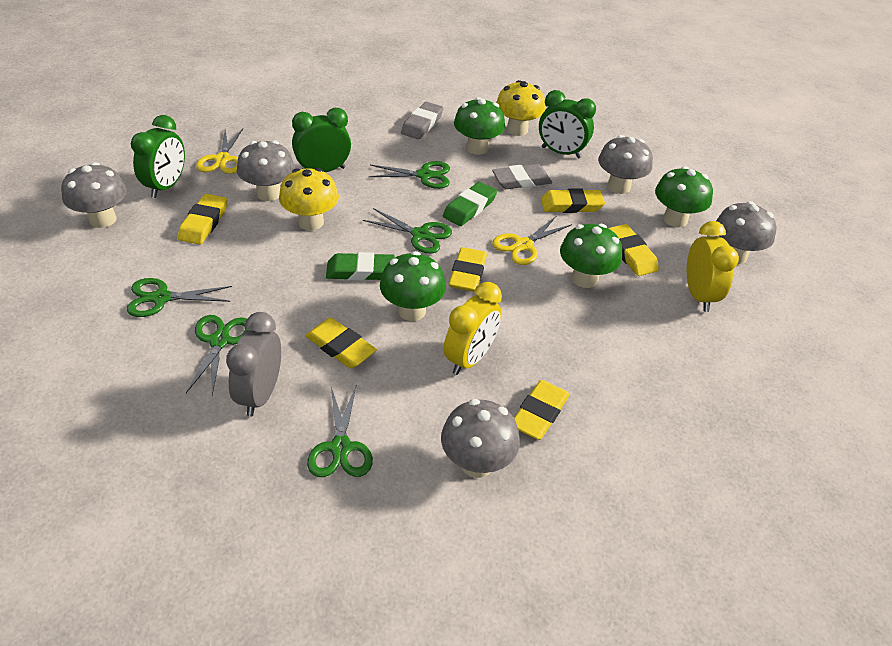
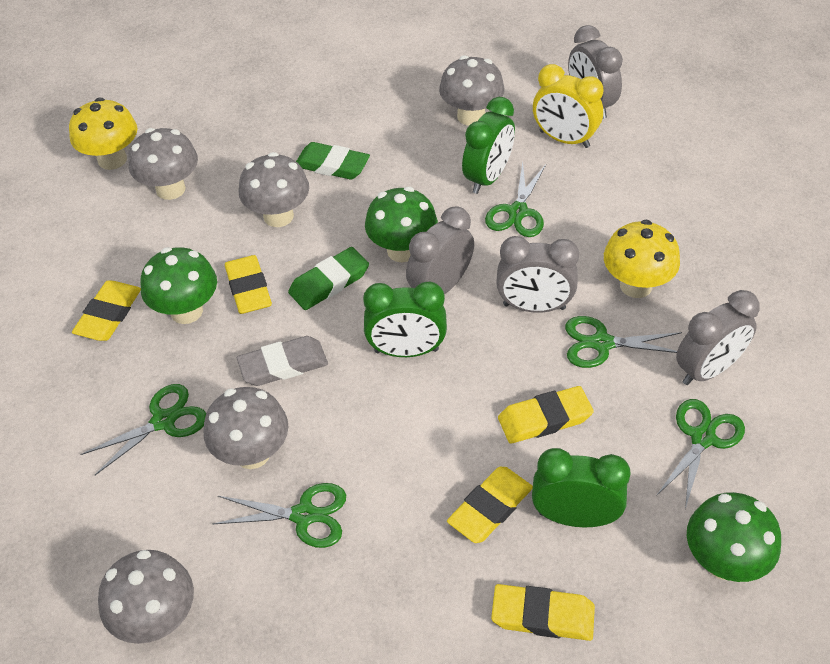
green mushroom: [380,251,446,321] [454,97,505,155] [560,224,622,288] [655,166,713,227] = 4 -> [140,247,217,324] [365,187,438,263] [687,492,781,582] = 3
grey clock: [226,312,281,416] = 1 -> [406,206,474,294] [496,236,579,313] [568,25,623,119] [676,290,759,385] = 4
grey eraser: [401,102,444,139] [492,164,552,189] = 2 -> [237,336,328,386] = 1
yellow clock: [444,282,502,375] [687,221,739,312] = 2 -> [533,64,603,148] = 1
yellow eraser: [178,194,227,245] [305,318,377,368] [448,247,487,292] [514,380,570,440] [541,189,605,213] [608,224,659,276] = 6 -> [72,280,141,341] [225,255,272,314] [447,467,533,543] [491,584,595,641] [498,386,594,444] = 5
yellow scissors: [196,129,243,174] [492,216,572,265] = 2 -> none = 0

